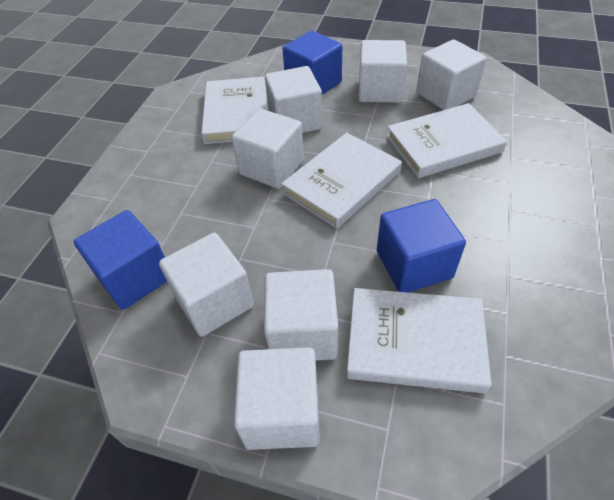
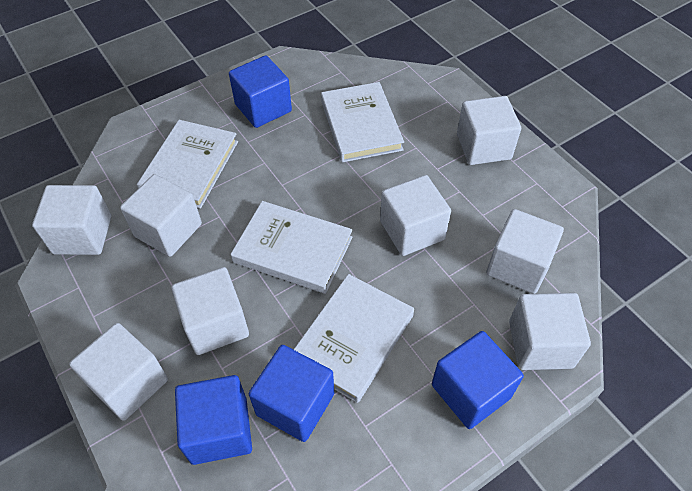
blue cube: [74,210,167,310] [283,31,342,95] [377,199,466,292] = 3 -> [175,375,252,465] [229,55,292,128] [249,345,334,442] [432,331,524,429] = 4
white cube: [159,233,254,337] [232,109,304,189] [234,347,320,450] [264,269,338,361] [265,66,322,133] [358,40,407,103] [416,39,487,110] = 7 -> [32,185,111,255] [69,323,168,421] [120,174,202,257] [171,267,249,355] [380,175,451,256] [457,96,521,165] [487,209,564,294] [509,293,591,370] = 8

